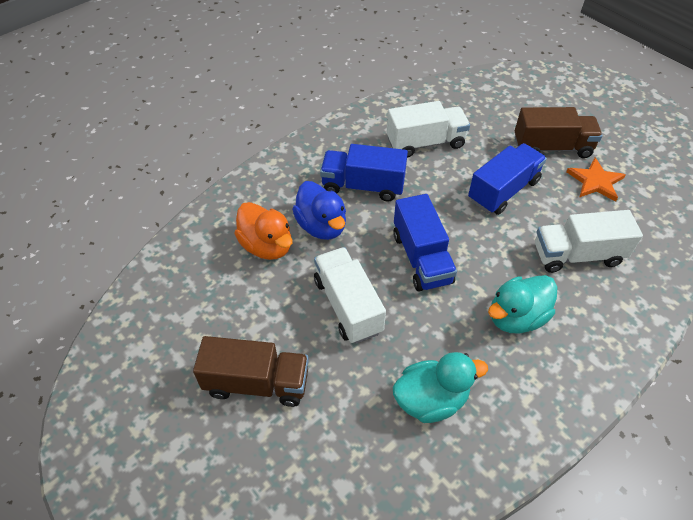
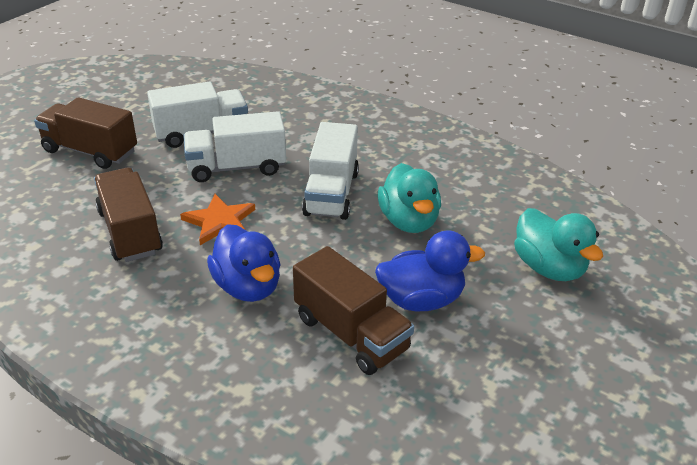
blue duck: [292,181,346,240] = 1 -> [207,224,280,302] [375,230,485,311] = 2
blue truck: [320,144,408,201] [394,194,457,291] [468,143,547,215] = 3 -> none = 0
brown truck: [193,336,309,407] [515,107,603,158] = 2 -> [34,97,137,169] [94,168,163,262] [293,246,414,375] = 3
orange duck: [234,202,292,260] = 1 -> none = 0

